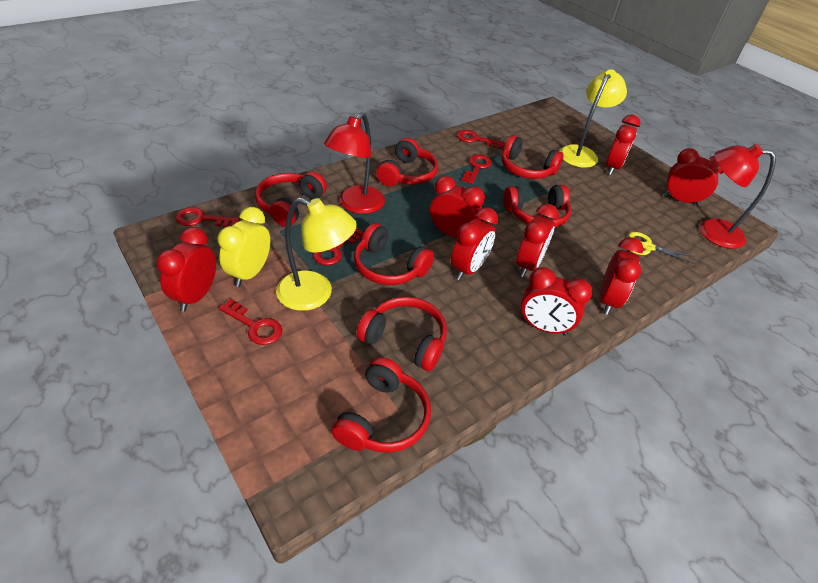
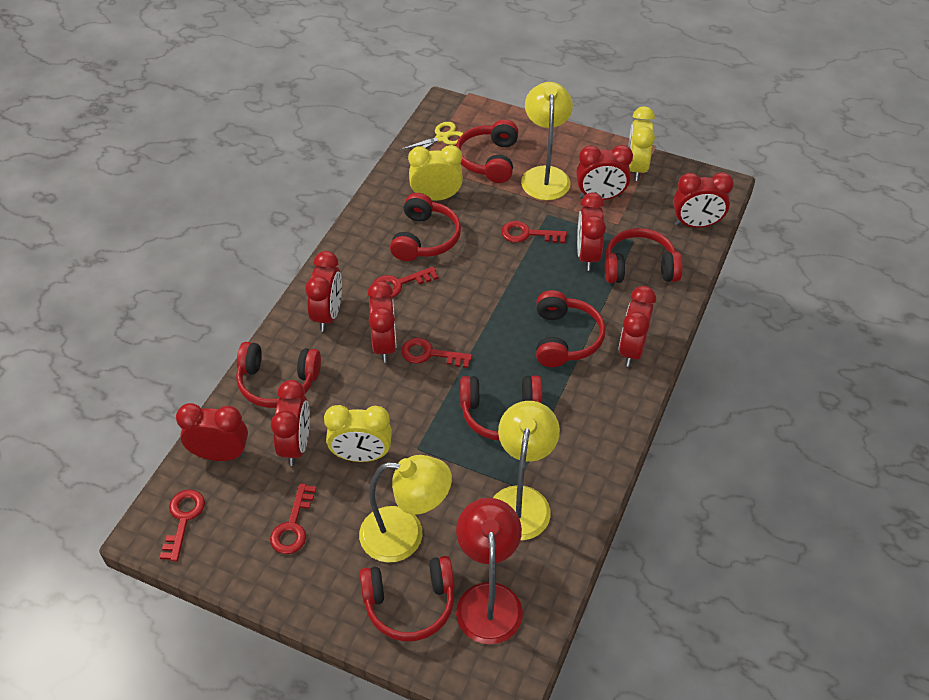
red lamp: [324,112,385,214] [699,144,776,249] = 2 -> [456,498,523,644] = 1
yellow clock: [217,207,270,287] = 1 -> [324,405,392,462] [408,145,463,201] [628,106,655,181] = 3
yellow lamp: [276,197,357,311] [560,69,627,168] = 2 -> [359,455,452,563] [493,401,560,540] [521,82,573,200] = 3

